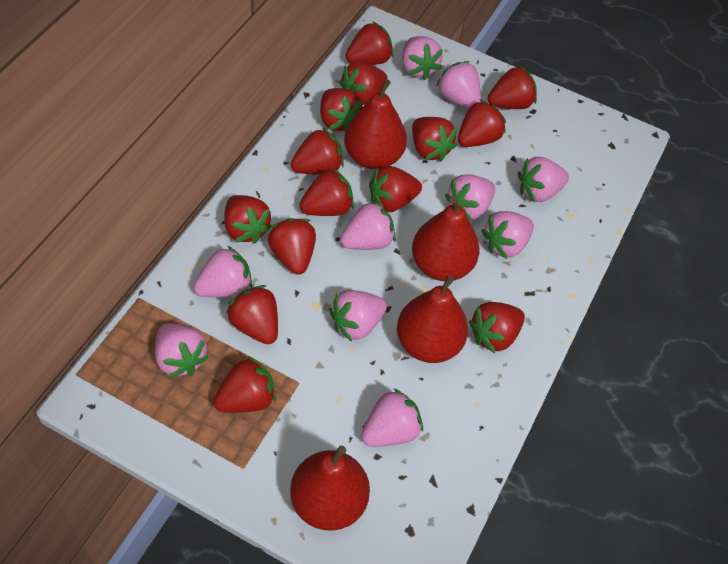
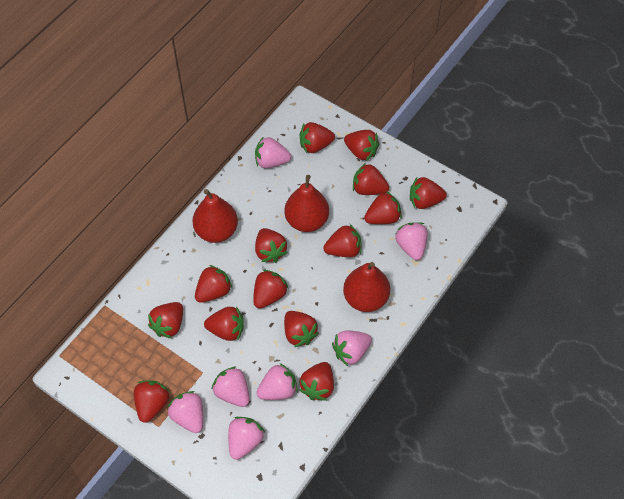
pink strawberry: [155,323,209,378] [193,246,252,297] [329,290,387,342] [340,201,396,250] [362,388,423,447] [402,36,443,80] [436,61,481,108] [445,174,495,221] [482,211,534,259] [517,157,569,202] = 10 -> [167,391,203,433] [212,366,250,407] [228,417,265,460] [255,136,291,168] [256,363,298,400] [332,331,372,366] [395,222,428,260] = 7
red pear: [290,445,370,531] [344,79,407,169] [397,275,468,363] [412,196,479,281] = 4 -> [192,189,238,243] [285,175,329,232] [343,262,390,312] = 3

